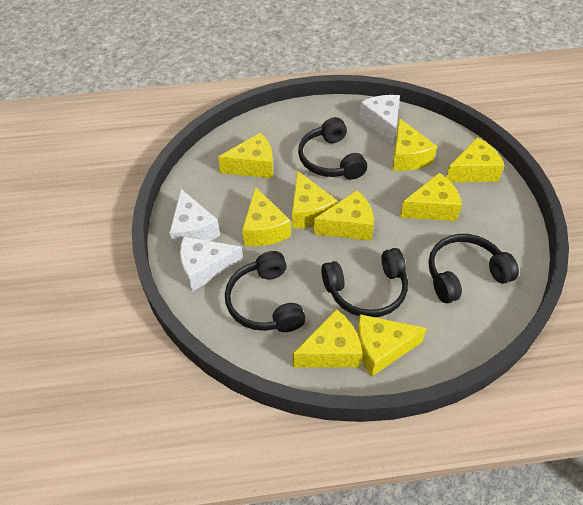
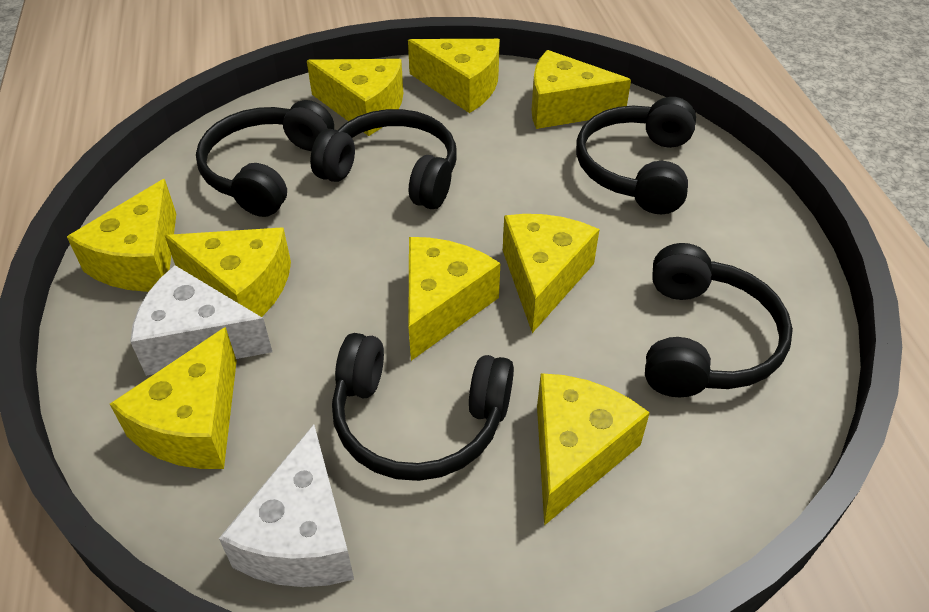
black headphones: [225,251,306,332] [298,117,367,180] [321,248,408,317] [428,234,519,303] = 4 -> [196,100,334,217] [310,109,457,209] [332,333,514,481] [576,97,696,214] [645,243,793,397] = 5
white cheese: [170,189,220,248] [180,237,244,292] [359,95,400,145] = 3 -> [130,265,272,376] [219,425,354,587] = 2

